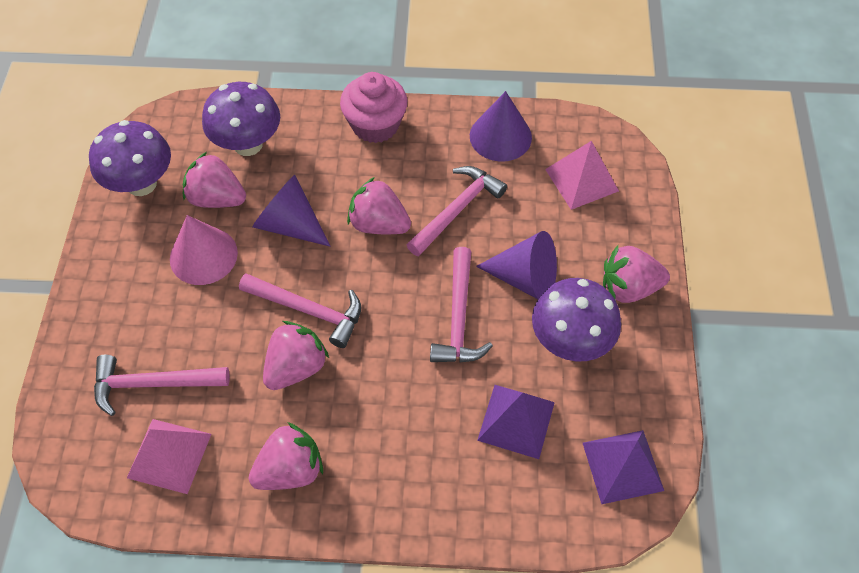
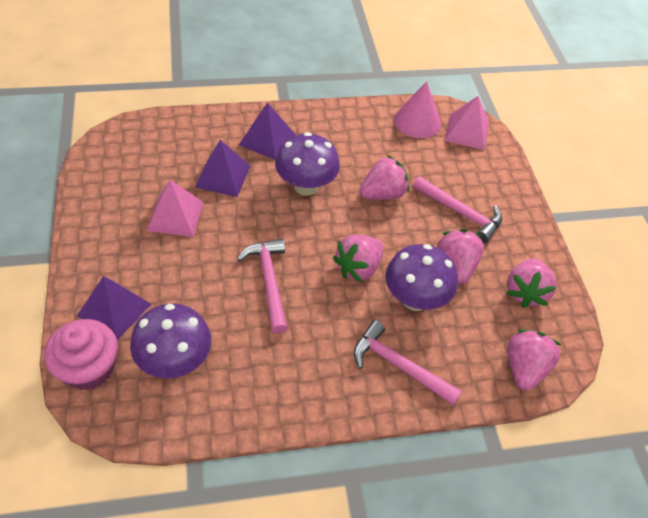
pink hammer: [94,355,230,416] [239,273,361,348] [407,166,507,256] [430,247,493,362] = 4 -> [237,239,288,334] [354,320,462,405] [413,176,502,243] = 3
purple cone: [252,175,331,247] [470,91,532,162] [476,231,557,299] = 3 -> none = 0
purple pyramid: [477,385,555,459] [583,430,664,504] = 2 -> [77,276,151,340] [195,140,250,197] [239,102,296,160] = 3

